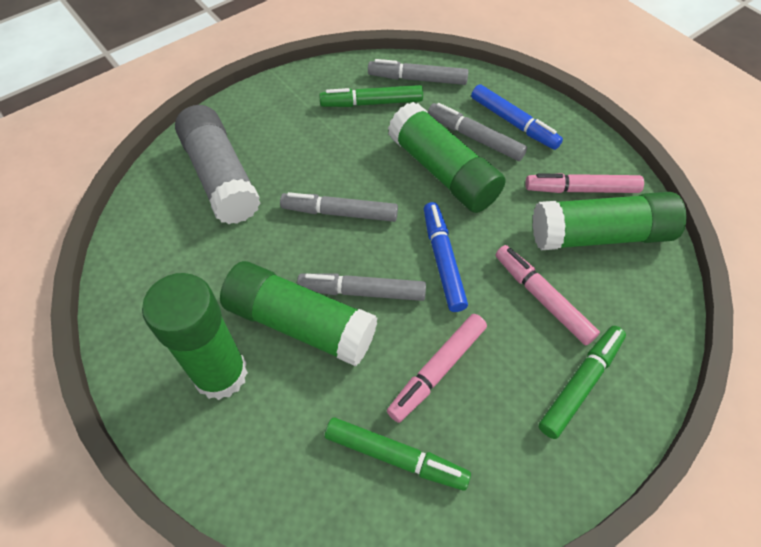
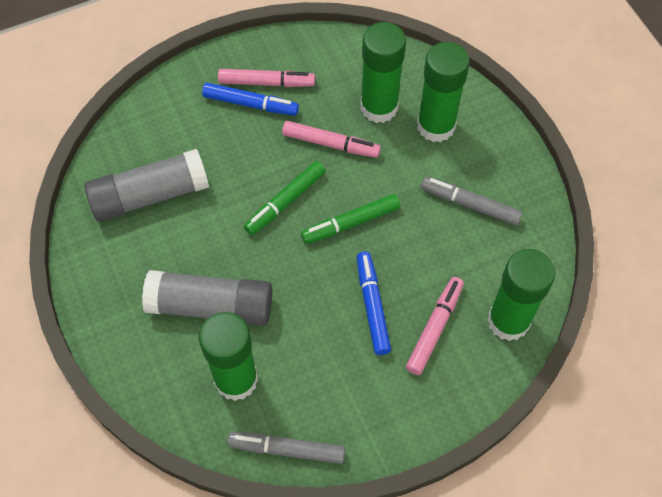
green marker: [319,85,423,107] [325,417,471,491] [539,326,626,439] = 3 -> [244,161,326,235] [301,194,400,244] = 2
grey glue stick: [175,105,261,224] = 1 -> [84,149,209,222] [142,270,272,326] = 2
grey marker: [280,192,398,222] [297,274,426,301] [368,59,468,85] [428,103,527,161] = 4 -> [228,432,345,464] [421,177,522,226] = 2

